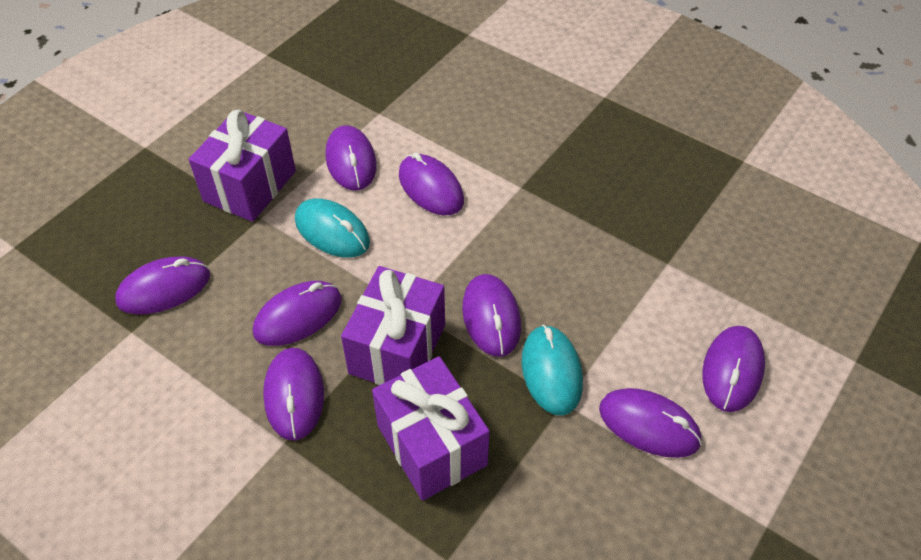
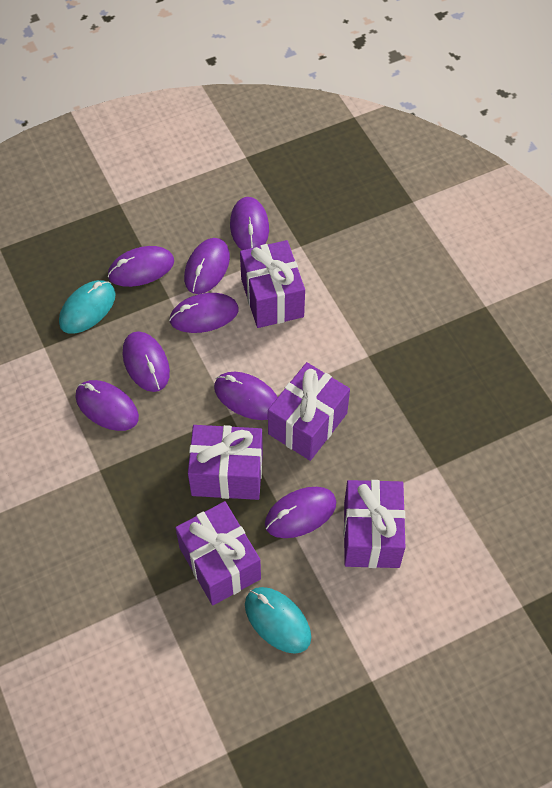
purple gift: [189,109,296,222] [341,266,445,385] [372,356,490,501] = 3 -> [175,501,261,605] [188,425,263,500] [240,240,305,328] [268,362,350,461] [344,480,405,568] = 5

